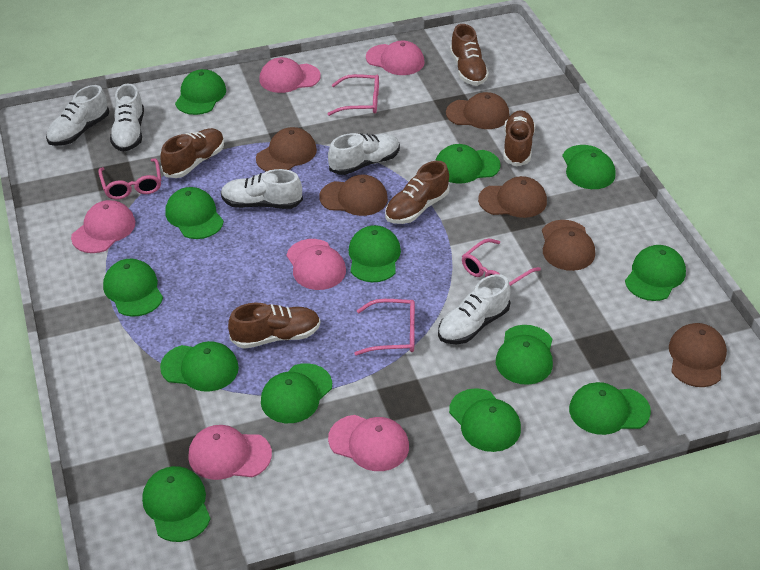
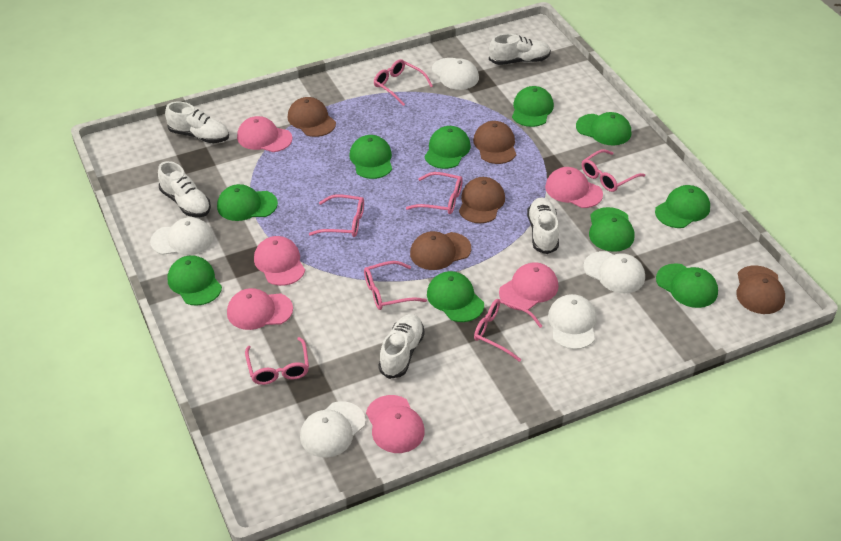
brown cap: [256,127,317,171] [319,175,388,216] [446,92,510,129] [478,176,547,218] [542,220,595,271] [669,323,727,387] = 6 -> [288,97,336,137] [410,231,471,270] [459,177,505,223] [473,121,516,164] [736,265,785,314] = 5
brown shoe: [160,128,224,178] [228,303,320,349] [385,161,450,224] [450,24,489,86] [503,110,535,167] = 5 -> none = 0
green cap: [103,259,163,317] [142,466,210,542] [160,341,239,392] [165,187,224,239] [175,69,226,115] [261,363,332,423] [348,225,401,282] [435,144,501,183] [449,388,521,452] [496,325,553,385] [562,145,616,189] [569,382,651,435] [625,245,686,301] = 13 -> [167,255,222,306] [217,184,278,221] [350,135,392,179] [424,126,471,169] [427,271,484,322] [512,86,554,127] [576,112,631,145] [589,207,634,252] [655,185,710,228] [656,263,718,308] = 10
pink glasses: [98,158,161,200] [328,74,379,116] [354,299,415,356] [462,239,541,286] = 4 -> [245,337,309,385] [309,194,364,237] [364,261,427,310] [374,59,433,106] [406,172,463,214] [474,299,542,362] [582,149,645,192] = 7
white cap: none = 0 -> [150,217,213,255] [300,401,366,458] [432,58,479,90] [548,294,597,349] [583,251,645,293] = 5

